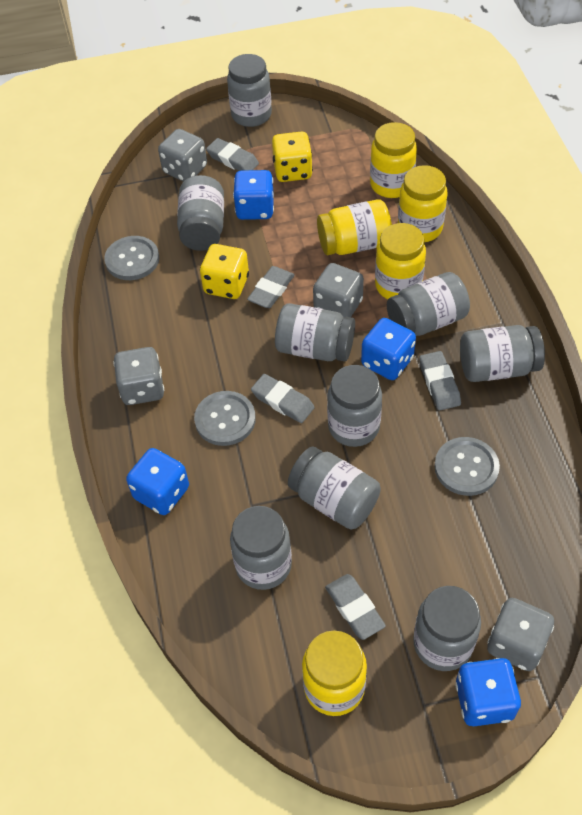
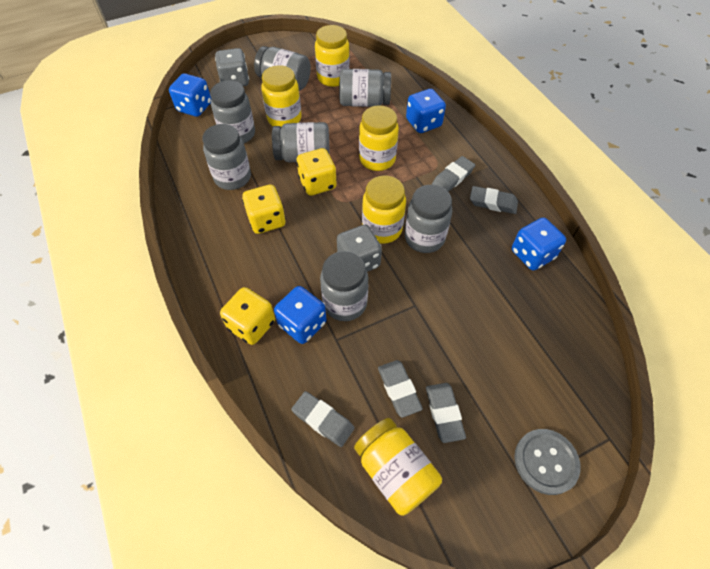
grey button: [104,236,159,280] [194,391,256,446] [434,437,500,496] = 3 -> [515,429,581,495] = 1
grey dice: [113,347,164,405] [158,129,207,182] [313,263,364,317] [487,598,554,671] = 4 -> [215,48,249,86] [337,224,382,272] = 2
grey jar: [177,175,224,251] [227,54,272,127] [230,506,292,590] [275,303,355,362] [288,446,381,530] [327,365,382,447] [387,272,470,336] [413,586,481,671] [460,325,545,382] = 9 -> [202,124,251,190] [210,80,255,143] [254,46,311,91] [272,122,330,162] [320,251,368,321] [339,69,391,107] [405,185,452,253] = 7
yellow dice: [200,244,249,299] [272,131,313,182] = 2 -> [220,287,275,345] [242,185,286,234] [296,148,337,196] = 3

